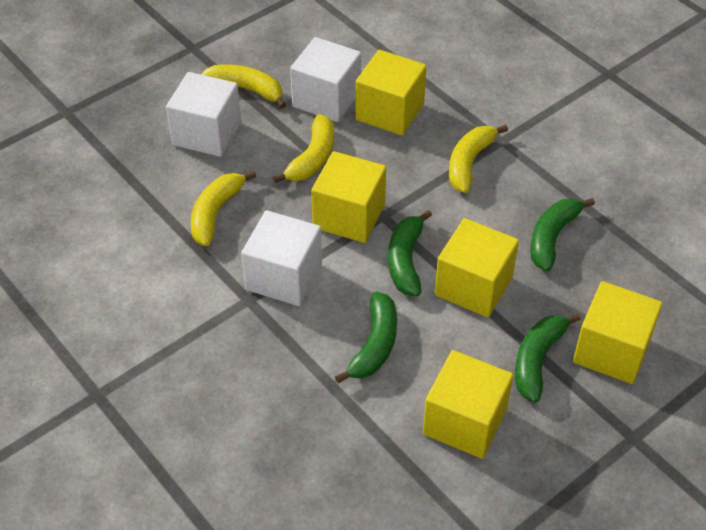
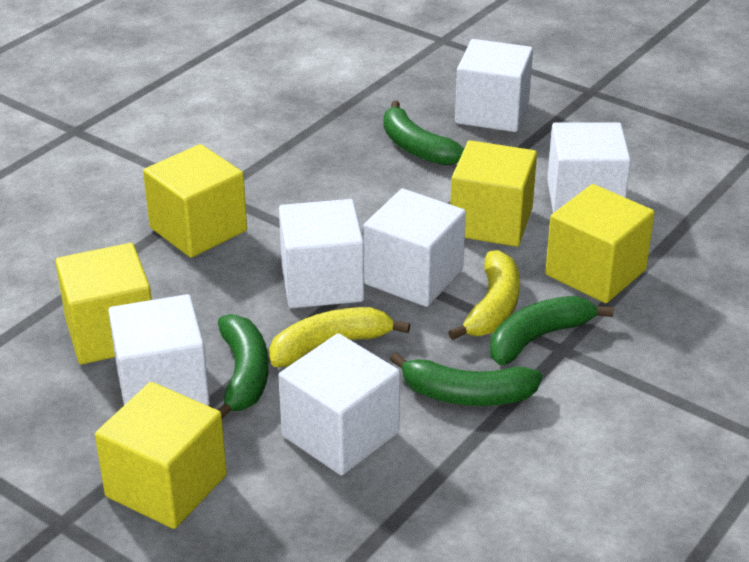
white cube: [166,72,241,157] [241,210,322,306] [290,37,361,122] = 3 -> [108,294,210,406] [278,333,400,475] [279,199,364,308] [363,189,466,307] [455,39,533,132] [547,122,631,213] = 6
yellow banana: [191,171,256,246] [201,64,286,108] [272,114,334,183] [449,125,508,193] = 4 -> [269,307,410,367] [448,250,520,340] = 2

